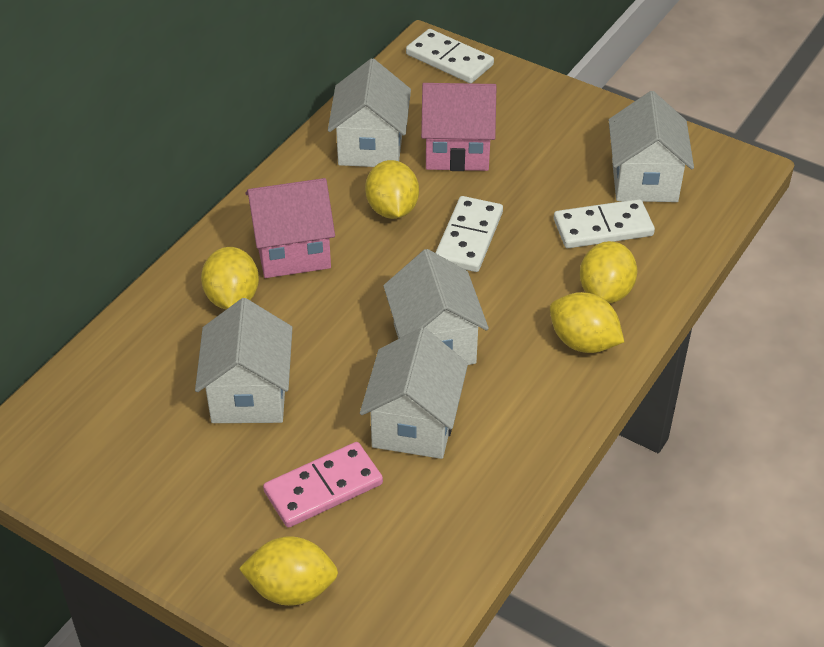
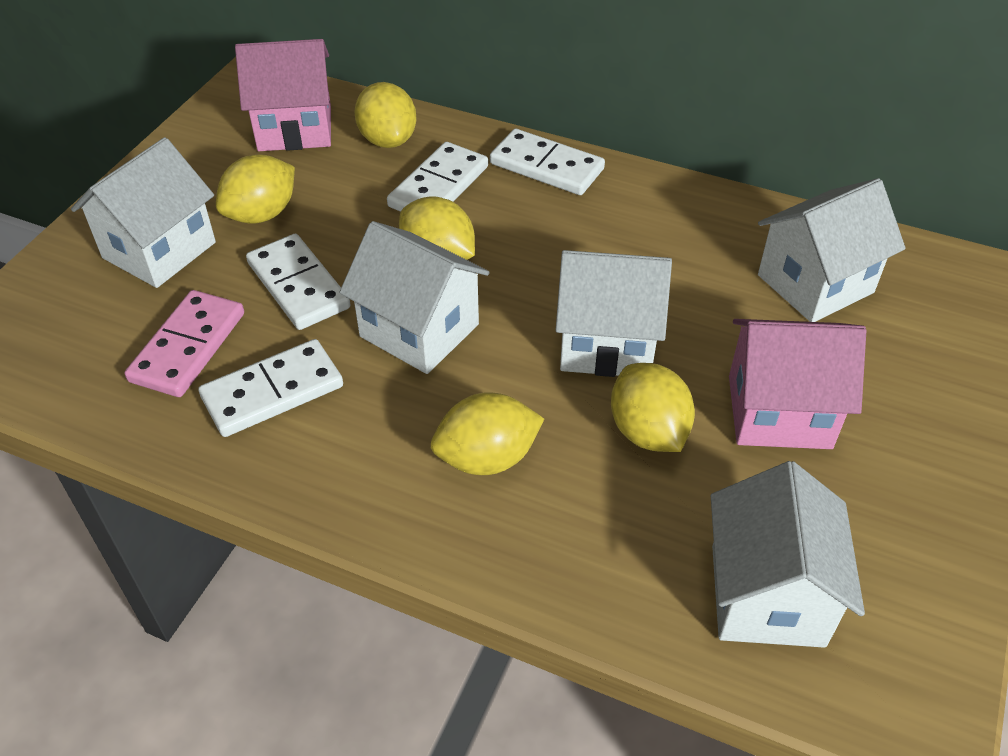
white domino: [406,29,494,83] [435,196,503,272] [554,199,655,248] = 3 -> [198,339,343,437] [246,234,351,330] [387,142,488,212] [490,129,605,195] = 4

